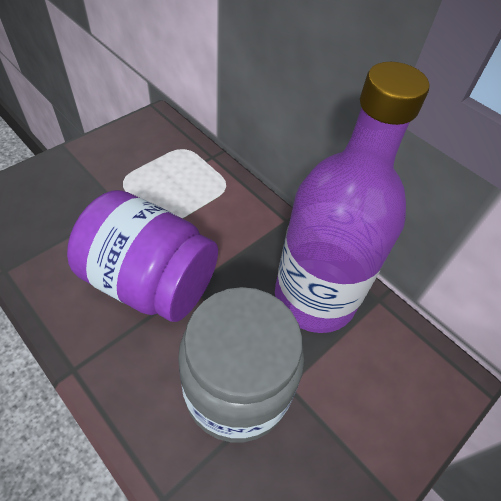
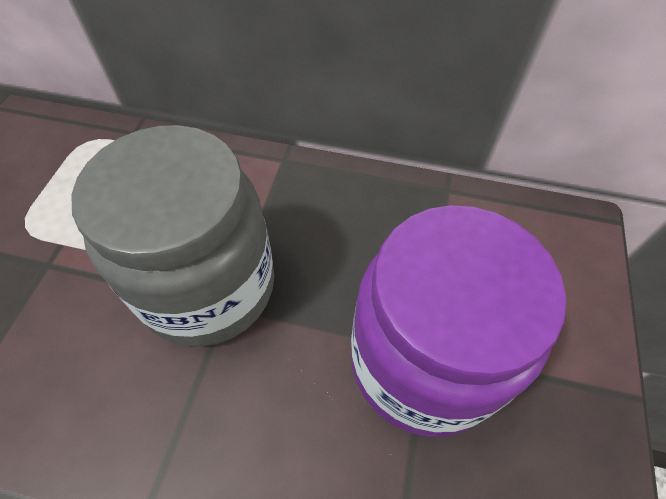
purple bottle: [275,62,429,333] = 1 -> none = 0

